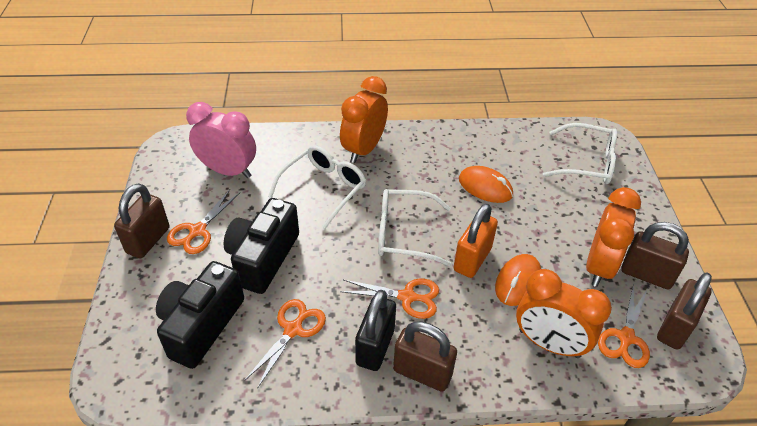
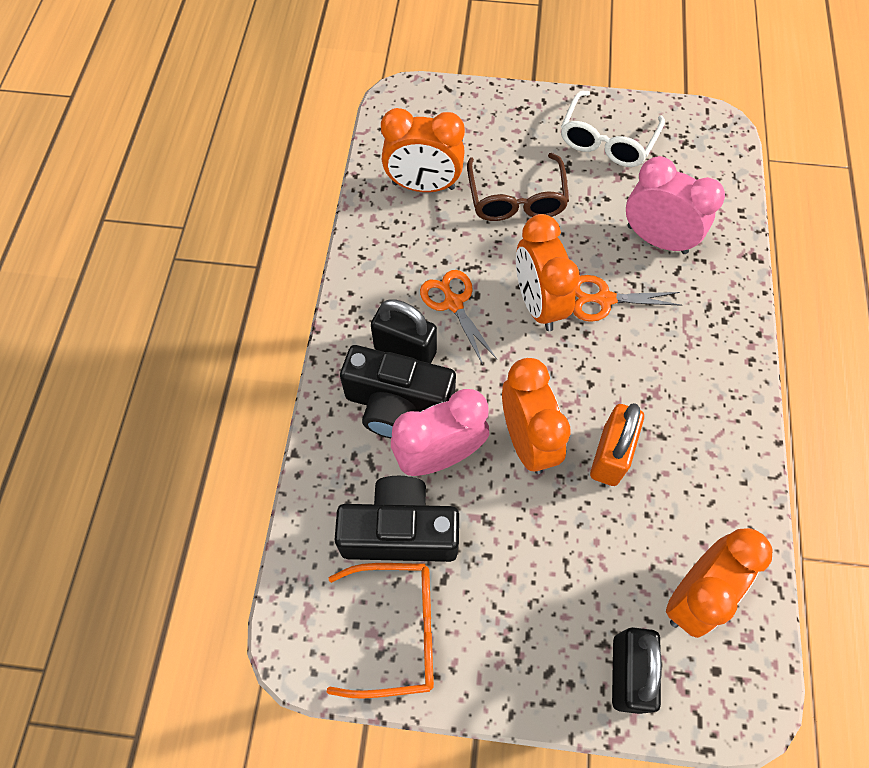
black padlock: [355,290,396,371] = 1 -> [371,299,437,364] [612,627,662,714] = 2
brown glasses: none = 0 -> [467,153,569,221] = 1
brown padlock: [114,183,170,258] [393,321,457,392] [621,222,689,289] [657,273,712,350] = 4 -> none = 0
orange clock: [340,76,388,163] [516,269,612,358] [586,187,641,287] = 3 -> [381,108,465,192] [502,358,571,474] [516,214,580,331] [666,528,772,638] = 4
orange glasses: none = 0 -> [327,563,434,699] = 1
orange mouse: [459,166,513,203] [495,254,541,306] = 2 -> none = 0
orange scissors: [167,190,240,254] [244,299,326,389] [340,279,439,319] [598,284,650,368] = 4 -> [420,270,497,365] [573,275,682,322] = 2
pink clock: [186,102,256,178] = 1 -> [391,389,489,476] [626,156,725,254] = 2
white glasses: [268,145,366,230] [378,189,451,266] [543,123,617,184] = 3 -> [561,90,665,167] = 1

